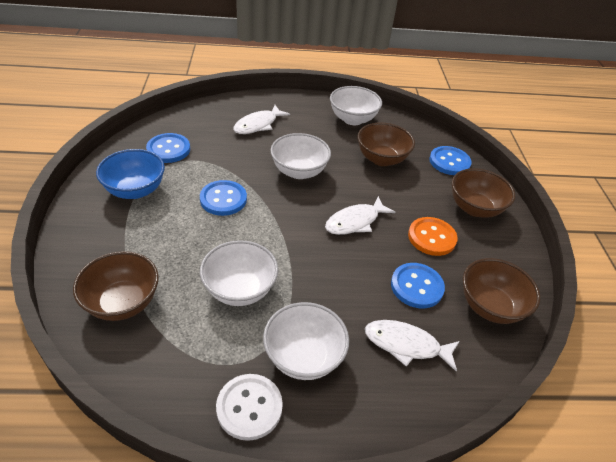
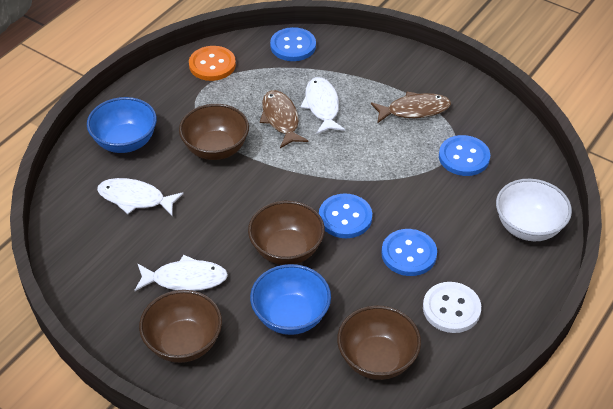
blue bowl: [96,149,165,199] = 1 -> [87,97,157,153] [250,264,331,335] = 2
brown fish: none = 0 -> [260,90,308,148] [371,92,451,123] = 2
white bowl: [200,240,278,306] [263,302,349,380] [271,133,331,179] [330,86,382,125] = 4 -> [496,179,572,241] = 1

